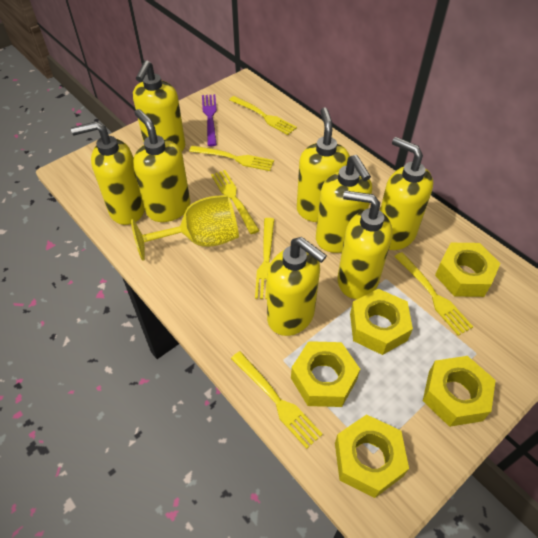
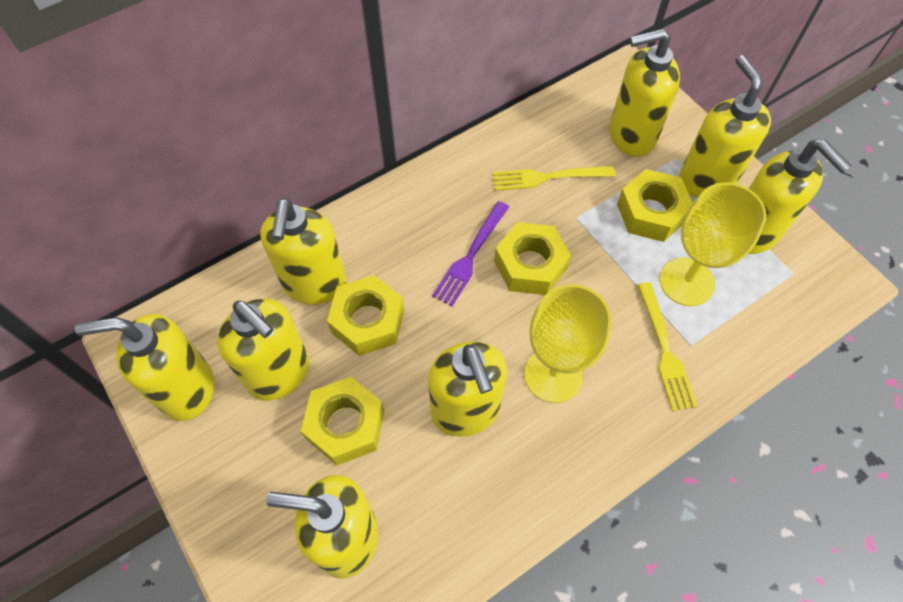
yellow fork: [189,146,274,171] [211,170,260,234] [229,96,297,135] [231,351,323,449] [255,218,274,299] [394,252,473,336] = 6 -> [493,166,615,191] [638,282,697,411] = 2
yellow goblet: [131,195,239,261] = 1 -> [524,284,612,403] [660,182,767,306] = 2
yellow nut: [291,341,360,407] [335,414,409,498] [350,289,413,355] [423,356,496,427] [435,243,501,297] = 5 -> [301,377,384,465] [327,275,404,356] [494,222,571,295] [617,169,693,242] = 4

